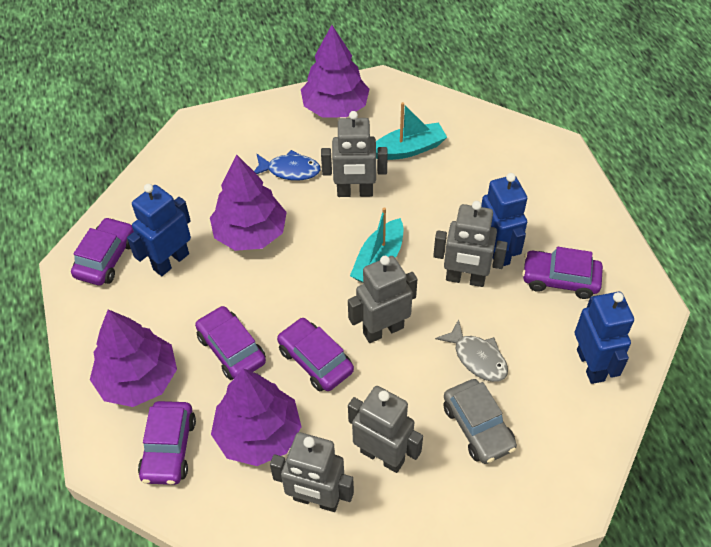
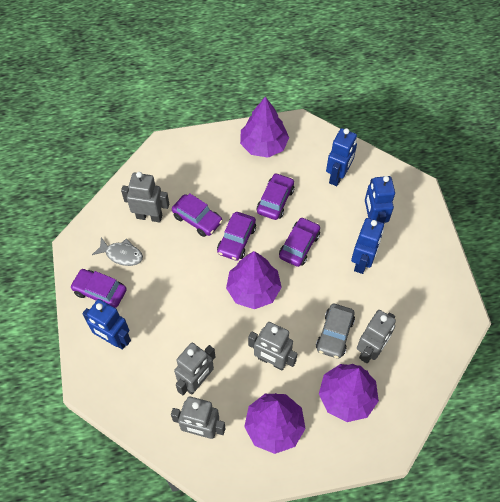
blue fish: [254,150,321,181] = 1 -> none = 0
blue robot: [127,184,191,276] [481,173,527,266] [575,292,634,384] = 3 -> [82,299,131,350] [326,128,357,186] [351,218,384,274] [365,176,395,223] = 4
turquoise boat: [350,207,403,283] [376,102,447,160] = 2 -> none = 0

